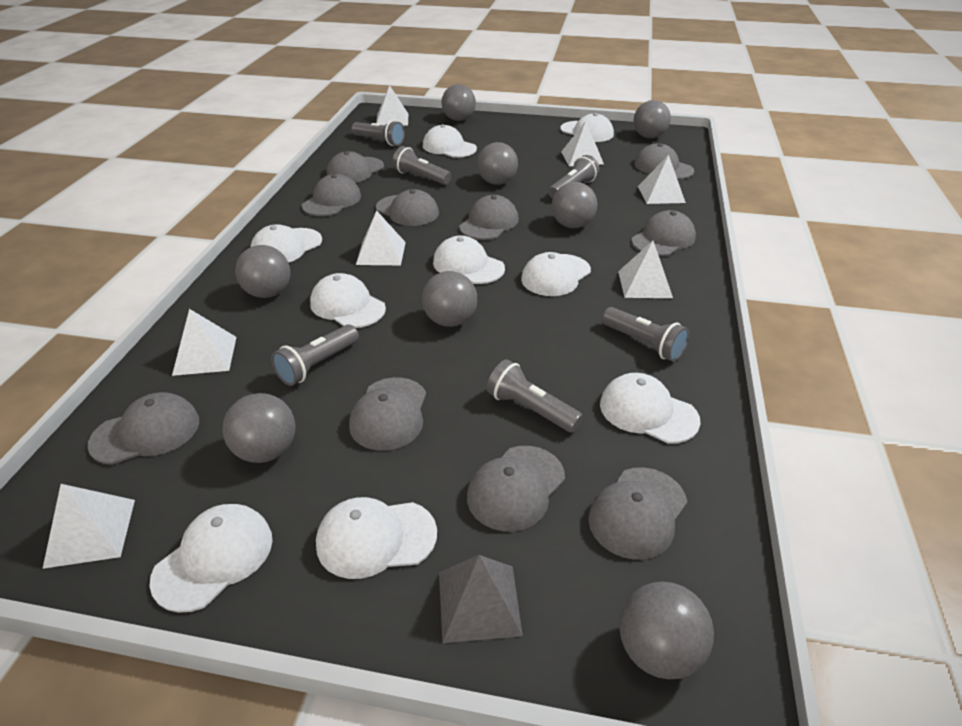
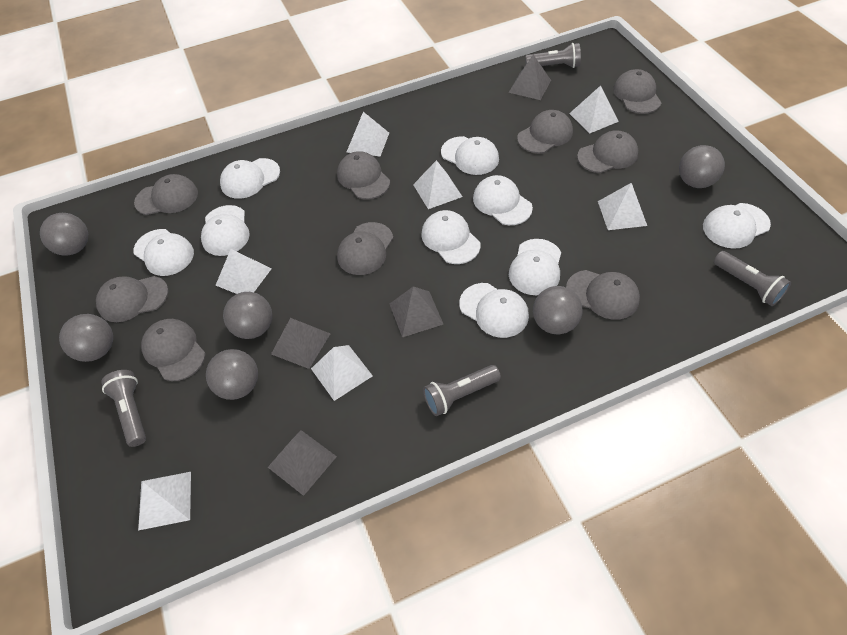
grey ball: [222,393,296,463] [235,245,290,298] [422,271,477,327] [441,84,476,121] [477,142,518,185] [552,182,598,228] [620,582,714,679] [634,100,671,138] = 8 -> [40,213,88,255] [59,314,113,362] [206,349,258,400] [223,292,272,339] [533,286,583,335] [679,145,725,188] = 6
grey cap: [87,392,199,465] [302,174,361,216] [327,151,384,183] [349,377,426,451] [376,189,439,226] [459,195,519,240] [467,446,565,531] [588,467,687,560] [631,210,696,256] [634,143,694,179] = 10 -> [96,276,168,322] [134,174,198,215] [141,319,205,381] [337,151,390,199] [337,222,393,275] [517,110,573,153] [566,270,640,320] [577,130,638,173] [613,69,662,114] = 9
grey flashlight: [271,324,359,386] [351,120,405,146] [392,146,451,185] [487,359,583,433] [548,155,600,199] [602,307,690,362] = 6 -> [101,370,146,447] [423,365,501,416] [525,43,581,68] [714,251,791,306] = 4
grey pyramid: [439,555,523,643] = 1 -> [268,430,337,496] [271,318,330,369] [390,286,443,337] [509,55,551,100] = 4

